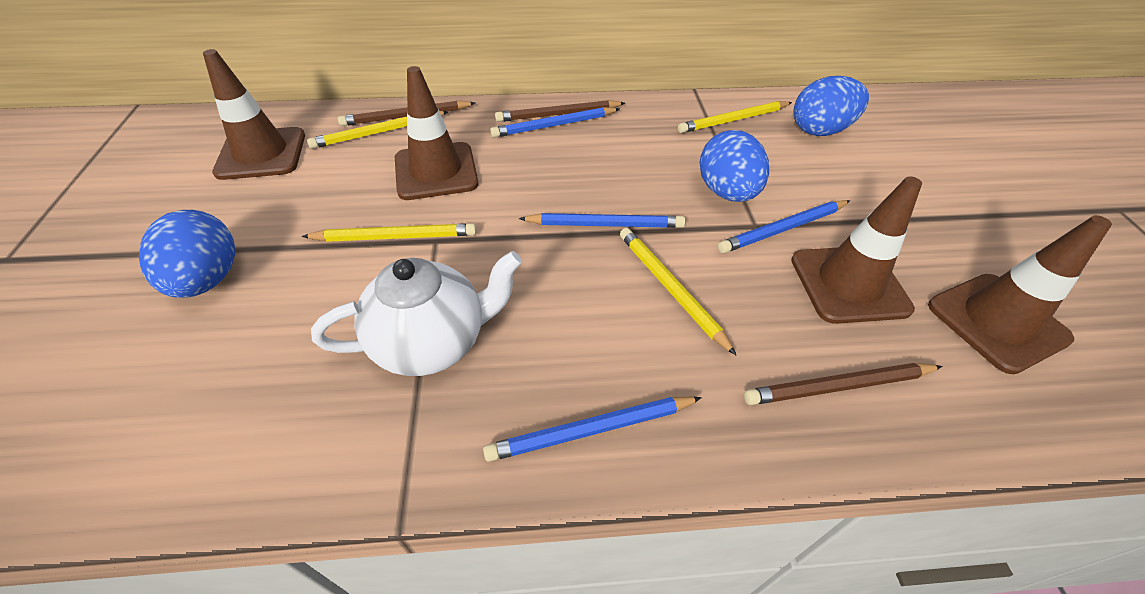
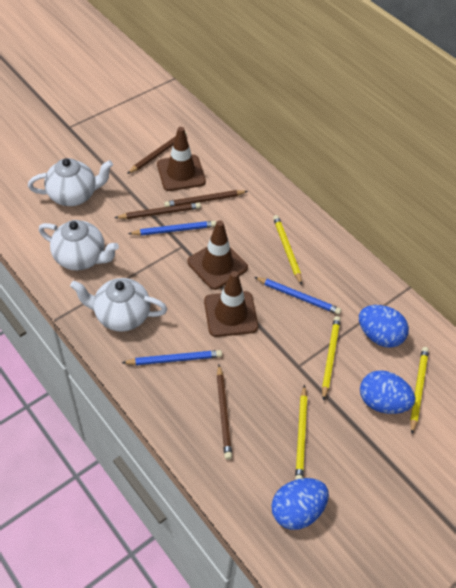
blue pencil: [483,397,702,462] [490,107,619,138] [519,213,685,228] [718,200,850,253] = 4 -> [122,350,222,365] [128,221,216,236] [254,277,341,315] = 3
brown pencil: [338,101,475,126] [495,100,625,122] [744,363,943,405] = 3 -> [115,202,201,219] [127,131,187,174] [164,190,248,207] [217,365,232,460] = 4
brown traffic cone: [203,49,305,180] [395,66,479,200] [791,176,922,324] [928,215,1112,374] = 4 -> [157,127,206,191] [187,220,248,290] [204,271,258,337] = 3
white teapot: [311,251,522,376] = 1 -> [28,158,113,206] [39,220,119,270] [70,278,167,332] = 3

